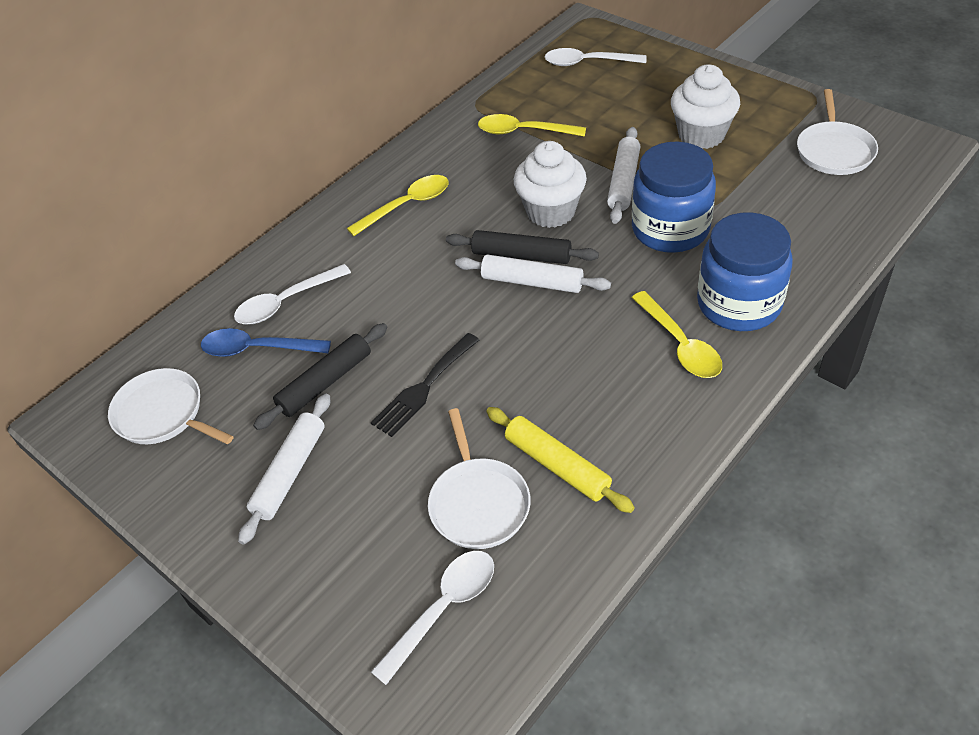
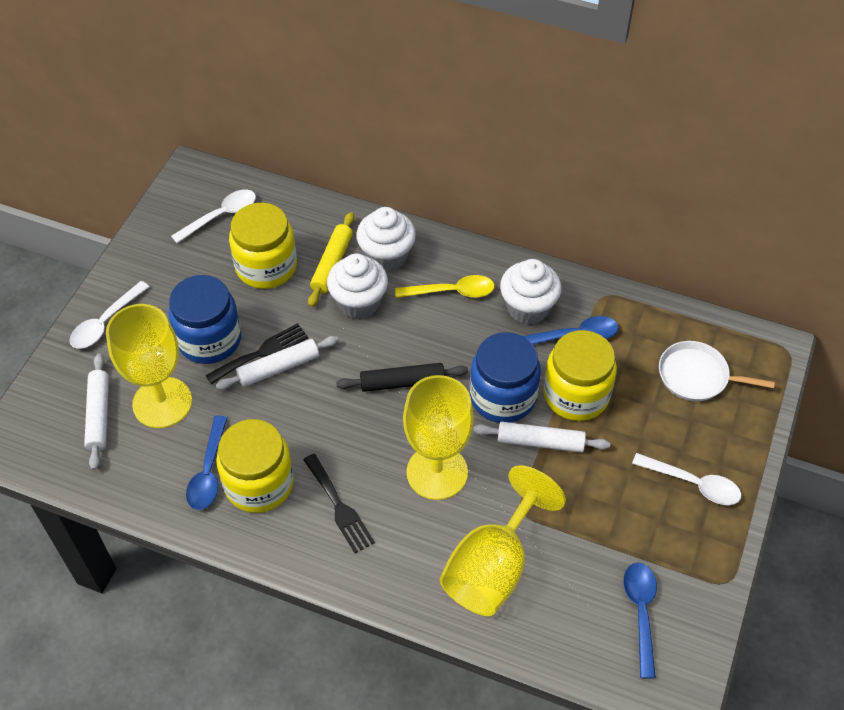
black fork: [371,333,479,437] = 1 -> [205,323,308,384] [303,454,375,553] = 2
black rolling pin: [253,323,388,430] [446,230,599,264] = 2 -> [336,363,468,392] = 1
blue spoon: [201,328,331,357] = 1 -> [186,415,227,510] [523,316,619,344] [623,563,657,679] = 3
white cupcake: [514,141,587,228] [671,64,740,149] = 2 -> [327,253,388,319] [356,207,416,272] [500,259,562,325] = 3
white pan: [108,368,233,444] [428,408,531,549] [797,89,878,175] = 3 -> [659,341,775,401] = 1
yellow goblet: none = 0 -> [106,304,192,428] [403,375,474,500] [440,465,566,616] = 3
yellow jar: none = 0 -> [216,419,294,513] [229,203,297,289] [543,330,617,421] = 3
yellow spoon: [346,175,449,236] [478,114,586,137] [632,291,722,378] = 3 -> [395,275,495,298] = 1

